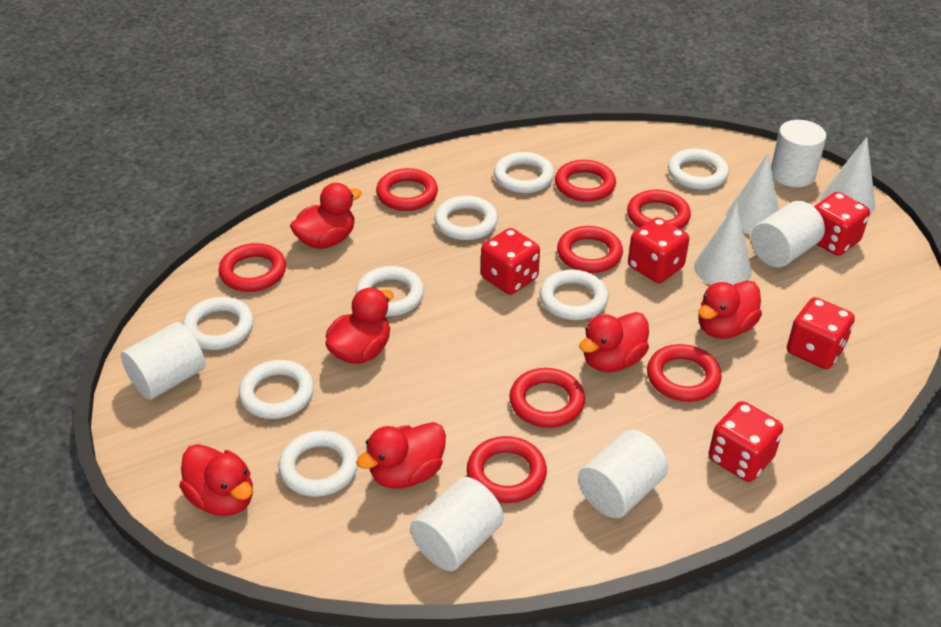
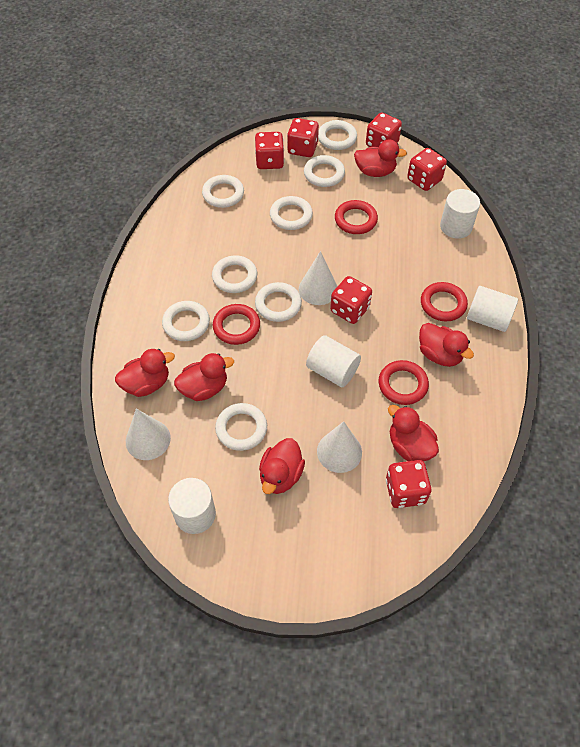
red dice: [481,228,540,295] [628,217,689,283] [709,401,783,482] [787,297,855,369] [814,192,870,256] = 5 -> [255,132,284,169] [287,118,319,157] [330,276,372,324] [366,112,402,147] [386,460,431,508] [407,148,447,191] = 6
red ring: [219,243,286,292] [376,168,438,211] [467,436,547,503] [509,368,585,428] [555,160,616,202] [557,226,623,273] [627,190,691,229] [647,344,722,402] = 8 -> [213,304,260,345] [335,200,378,234] [379,360,429,405] [421,282,468,321] = 4
white cylinder: [121,322,205,400] [410,477,504,571] [578,430,668,518] [751,201,825,267] [771,120,826,187] = 5 -> [168,478,216,534] [306,335,361,387] [440,189,480,239] [467,286,518,332] = 4

